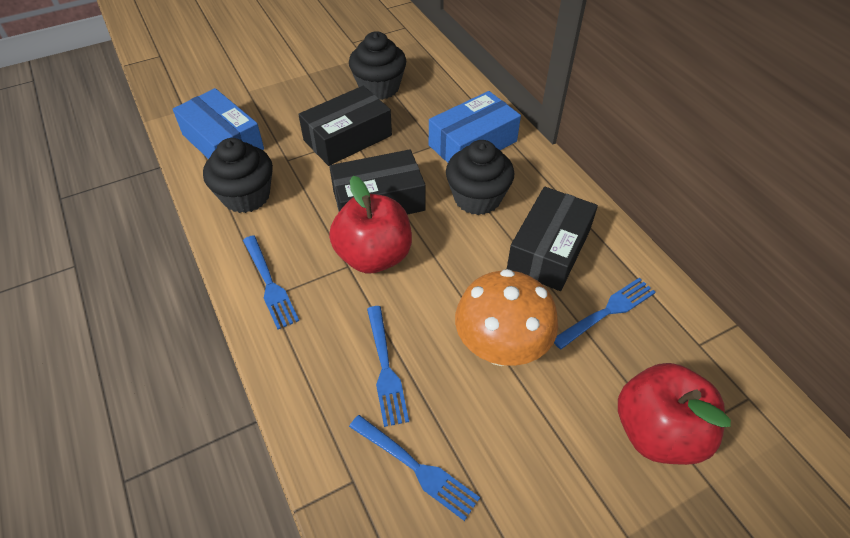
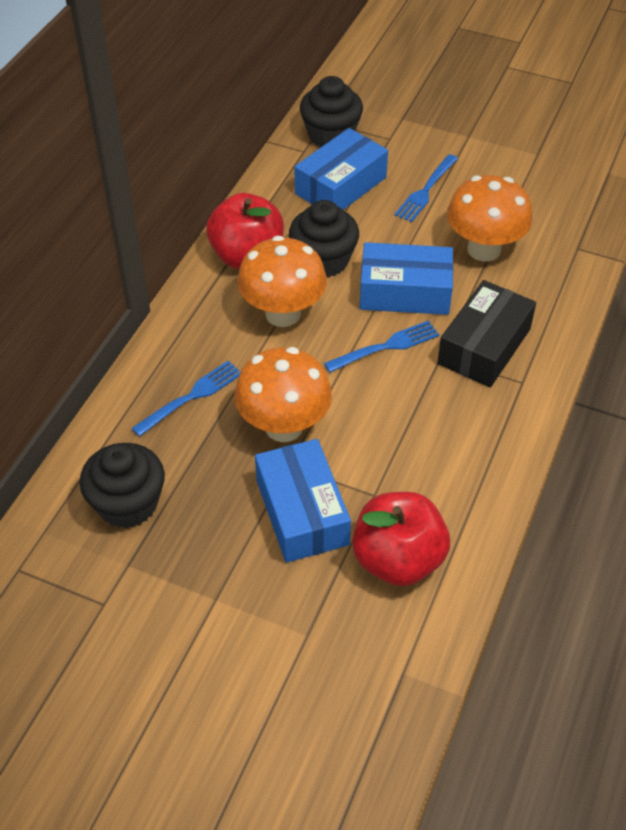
black box: [298,86,392,166] [329,149,426,215] [507,187,598,291] = 3 -> [437,280,536,388] = 1
blue box: [173,88,264,159] [429,91,521,162] = 2 -> [255,439,351,563] [294,128,388,210] [360,242,453,315] = 3
blue fork: [243,235,299,329] [349,415,480,521] [367,306,409,427] [554,278,656,349] = 4 -> [132,361,241,437] [324,320,439,373] [394,154,458,222] = 3
orange mushroom: [455,269,558,366] = 1 -> [234,347,332,442] [237,236,327,327] [447,175,532,262] = 3

